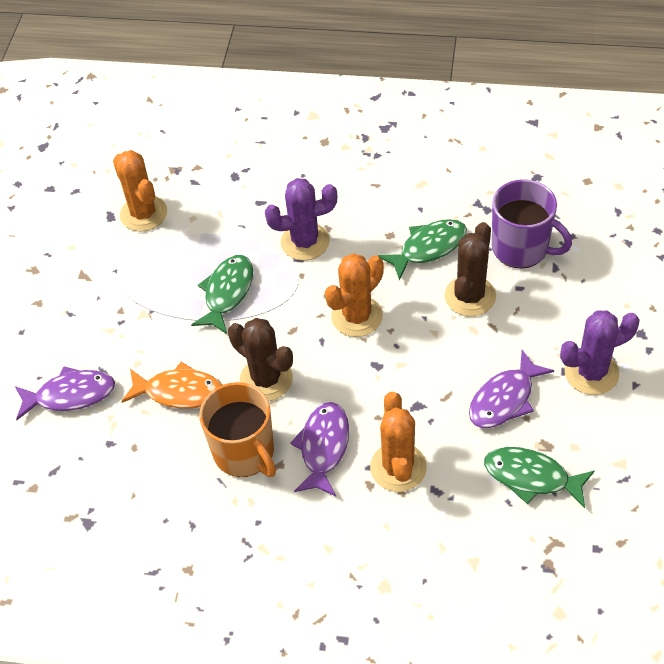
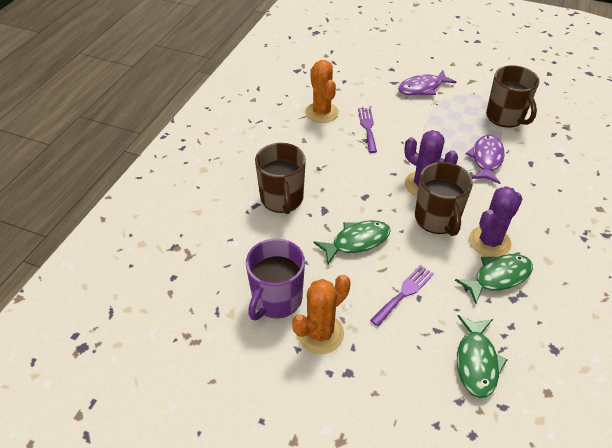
brown cactus: [228,318,293,401] [445,222,496,316] = 2 -> none = 0
brown mug: none = 0 -> [255,143,306,214] [415,162,473,236] [486,65,539,128] = 3
orange cactus: [113,150,167,231] [325,253,384,337] [370,392,427,492] = 3 -> [292,274,351,354] [305,60,339,123] = 2
orange fish: [121,362,222,409] = 1 -> none = 0
orange mug: [199,382,276,477] = 1 -> none = 0
purple fish: [15,366,115,420] [290,402,349,497] [469,350,554,428] = 3 -> [398,70,456,95] [466,135,505,184] = 2
purple fork: none = 0 -> [358,108,377,153] [370,265,434,327] = 2

